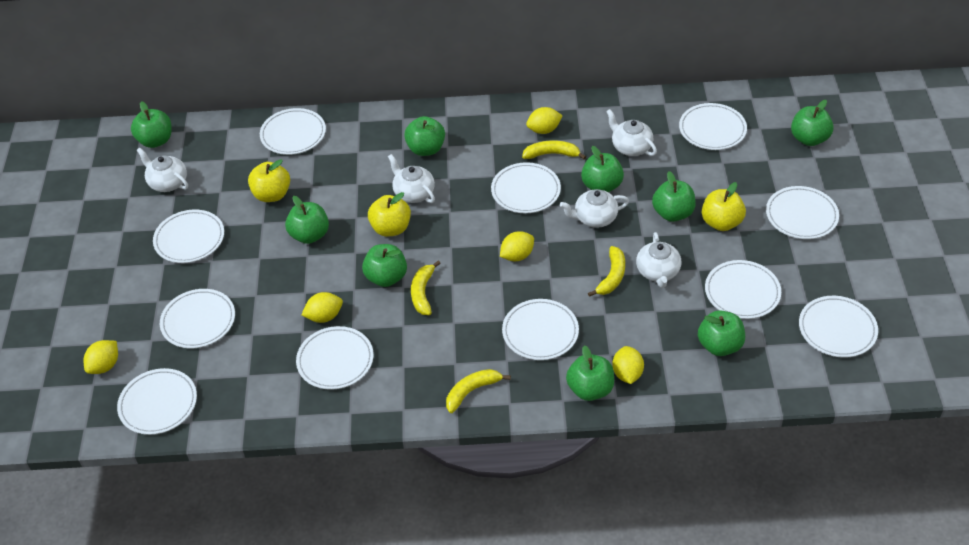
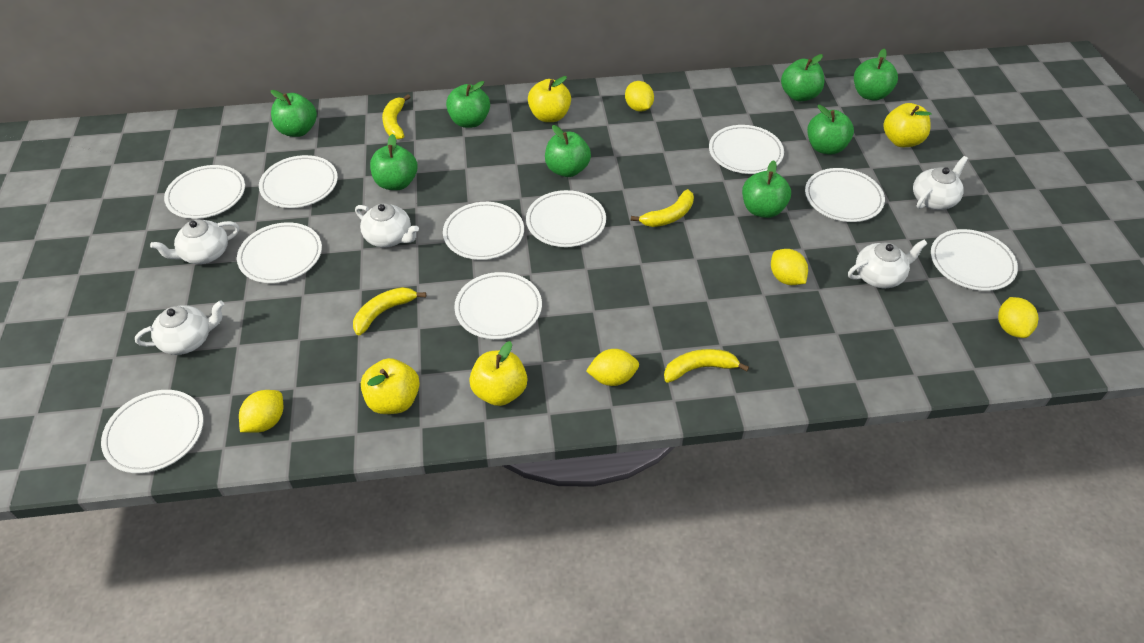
green apple: [131,101,172,148] [285,196,329,244] [362,244,407,287] [404,116,445,156] [566,345,614,401] [581,146,624,192] [652,171,696,222] [698,310,745,356] [791,100,834,146] = 9 -> [271,90,317,137] [370,134,418,190] [446,81,490,128] [545,125,591,177] [742,160,791,218] [781,54,824,101] [807,105,854,155] [854,49,898,101] = 8
white plate: [117,368,197,435] [153,209,224,263] [160,289,235,348] [260,108,326,155] [296,326,374,390] [491,162,561,213] [502,299,579,360] [679,103,747,150] [705,260,781,319] [766,186,839,239] [799,296,878,358] = 11 -> [101,390,204,473] [164,165,245,219] [237,222,322,283] [259,155,338,208] [443,202,524,260] [454,272,542,339] [526,190,606,247] [709,125,784,174] [805,168,885,222] [931,229,1018,291] = 10
yellow apple: [248,159,290,202] [368,192,411,237] [702,182,746,231] = 3 -> [361,358,420,414] [469,341,527,406] [528,76,571,122] [884,103,932,147] = 4

